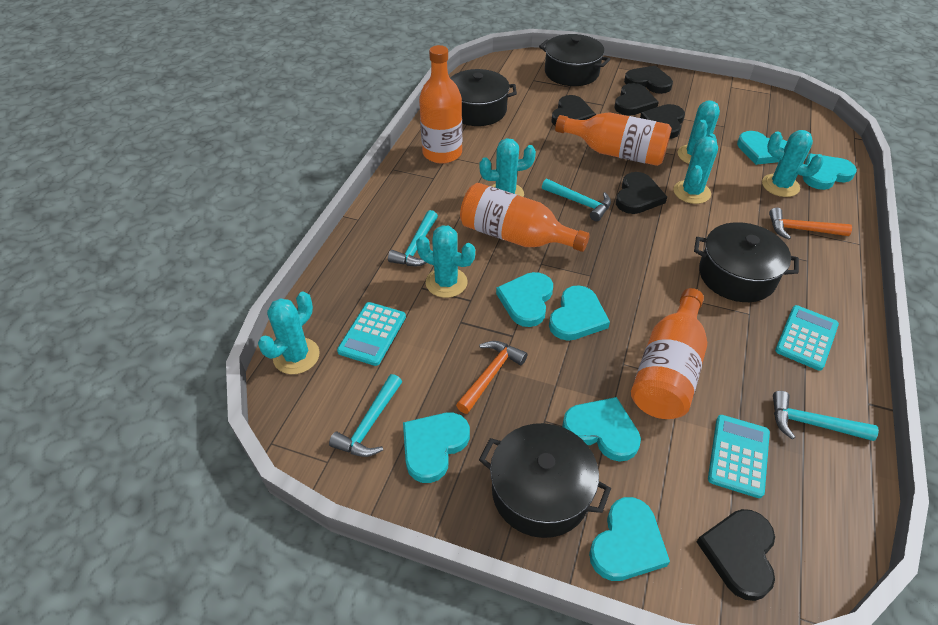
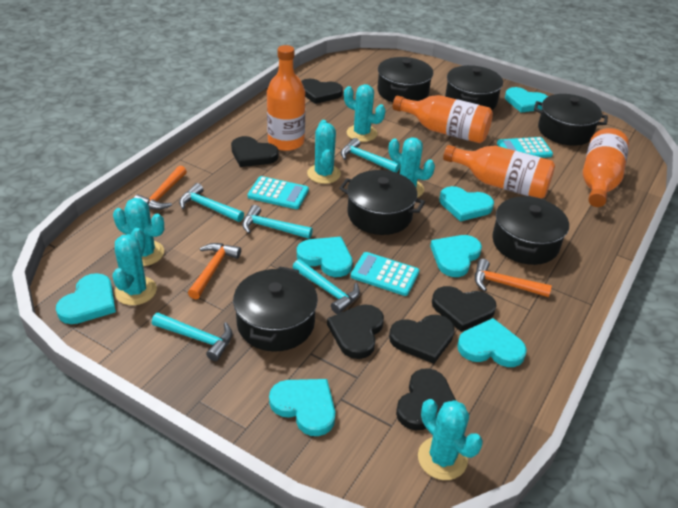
black pot: [450,69,517,126] [479,423,611,538] [539,34,610,86] [694,222,799,302] = 4 -> [233,266,318,352] [339,170,425,235] [377,57,433,102] [445,65,503,110] [492,196,569,265] [534,94,608,146] = 6
orange hammer: [456,341,528,414] [769,208,852,240] = 2 -> [134,165,187,210] [188,243,241,299] [475,259,552,297] = 3
turquoise hammer: [329,374,402,457] [388,210,438,266] [542,179,611,221] [773,391,879,441] = 4 -> [152,313,232,361] [179,183,244,222] [242,205,313,239] [293,259,360,314] [341,138,400,173] = 5

